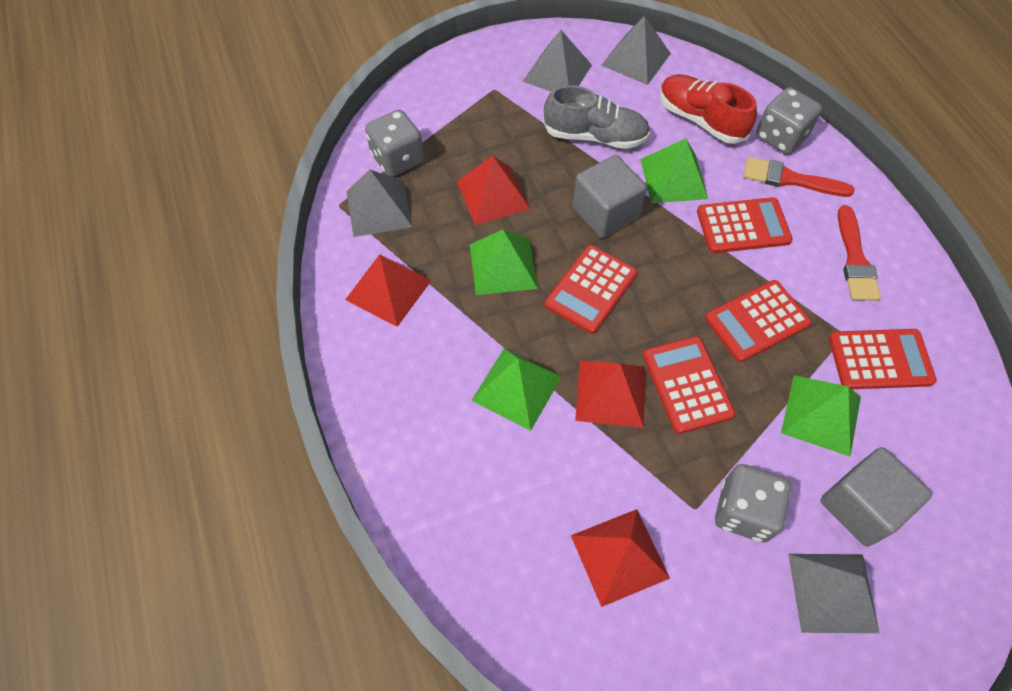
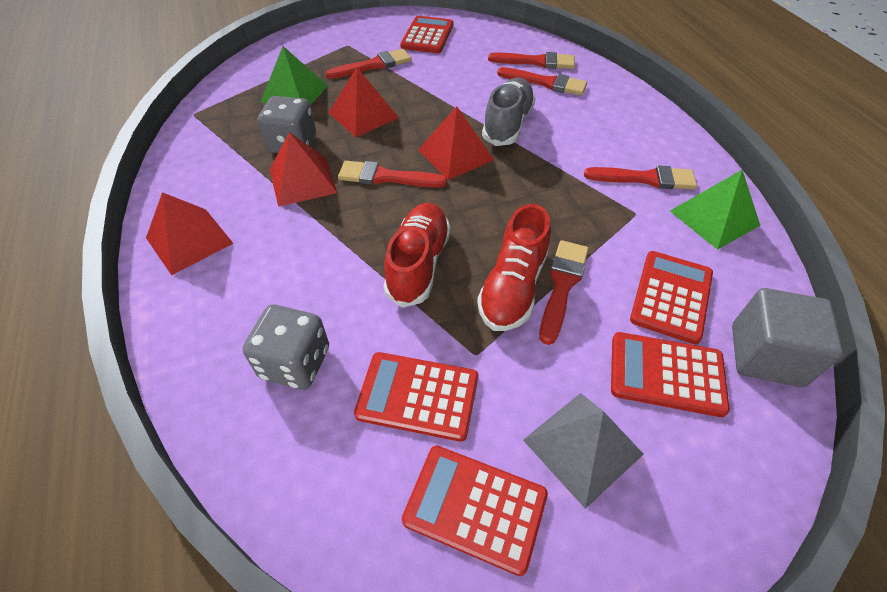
green pyramid: [470,230,538,295] [471,349,562,431] [641,138,708,204] [781,375,861,456] = 4 -> [260,46,328,105] [670,170,760,250] = 2
grey cube: [573,155,647,238] [821,447,932,547] = 2 -> [732,288,844,387] = 1
grey dice: [365,110,424,177] [715,464,791,542] [756,87,822,154] = 3 -> [243,305,329,390] [258,96,316,153] = 2
grey pyramid: [346,170,413,237] [523,30,592,92] [601,15,671,85] [788,554,879,633] = 4 -> [523,393,644,509] = 1
red brush: [744,157,855,197] [838,205,881,301] = 2 -> [326,49,412,79] [338,161,447,188] [488,52,575,69] [497,67,587,96] [539,240,589,345] [584,166,697,190] = 6
red shoe: [660,74,757,144] = 1 -> [383,203,451,308] [477,204,551,331] = 2

